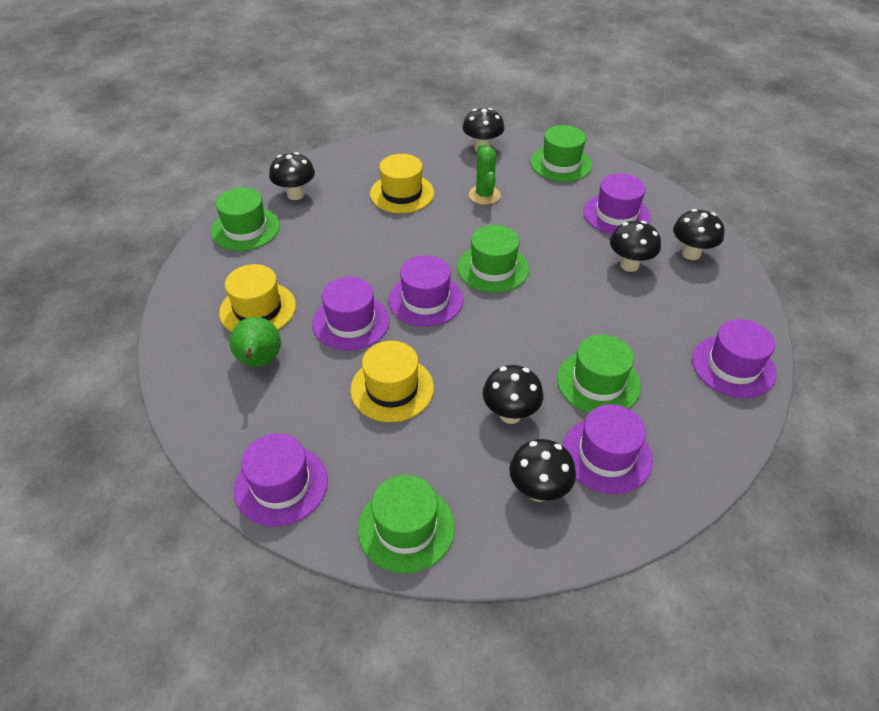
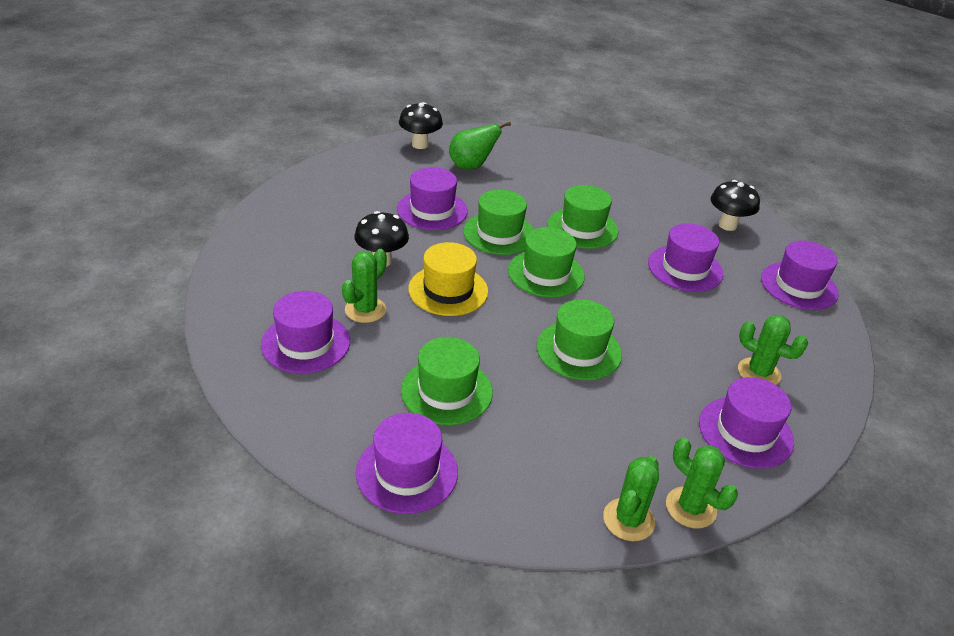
black mushroom: [269,152,315,200] [462,108,504,151] [483,365,544,424] [509,439,576,502] [610,221,661,272] [673,209,725,260] = 6 -> [354,211,409,267] [399,102,443,149] [711,180,760,231] = 3
green cactus: [469,143,501,205] = 1 -> [342,249,387,323] [603,456,659,541] [666,438,738,528] [738,314,808,385] = 4
yellow hat: [219,264,296,332] [350,341,434,422] [370,154,434,213] = 3 -> [408,242,488,316] = 1

